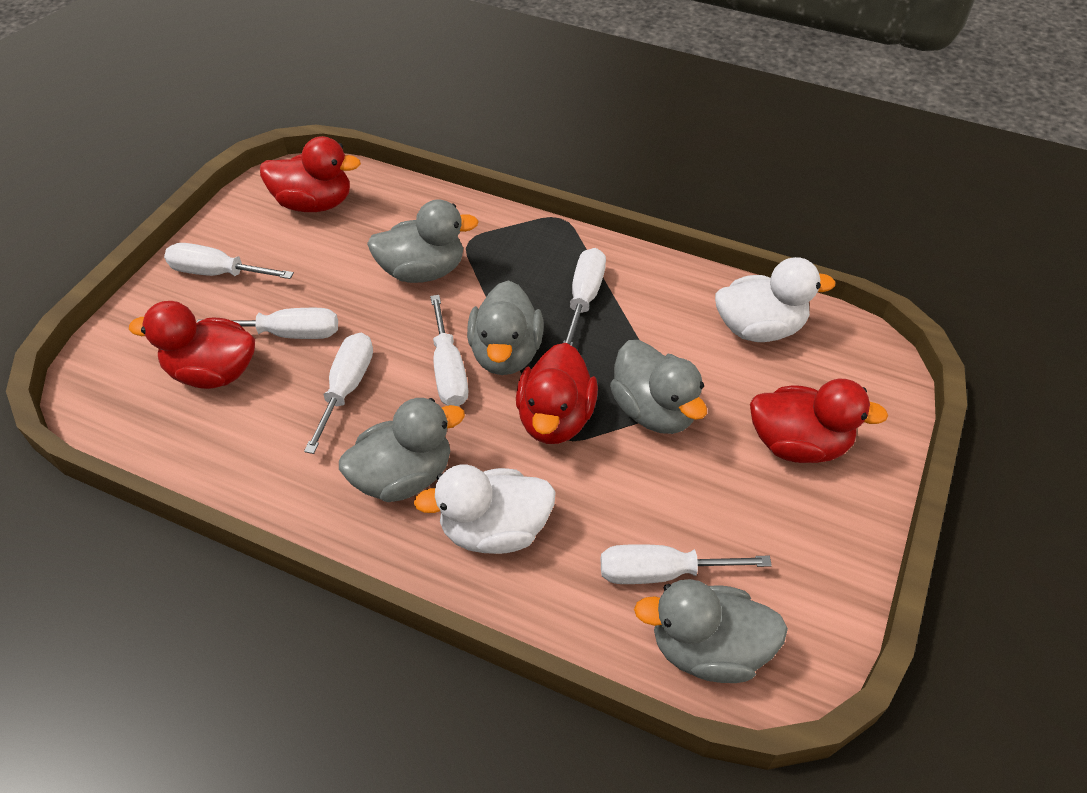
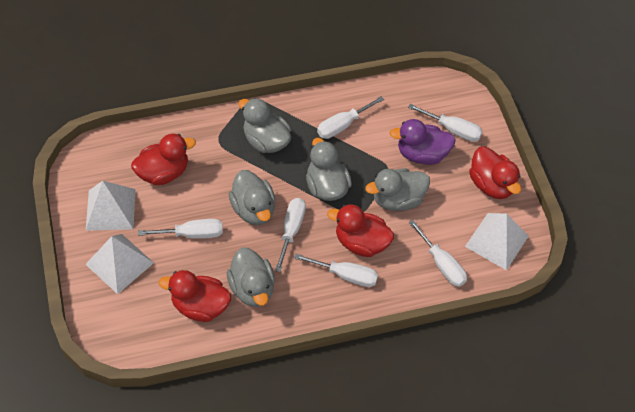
purple duck: none = 0 -> [390,119,456,165] = 1
white duck: [414,465,556,554] [715,257,835,342] = 2 -> none = 0
white pyramid: none = 0 -> [85,234,154,294] [86,181,136,231] [465,213,529,270] = 3

